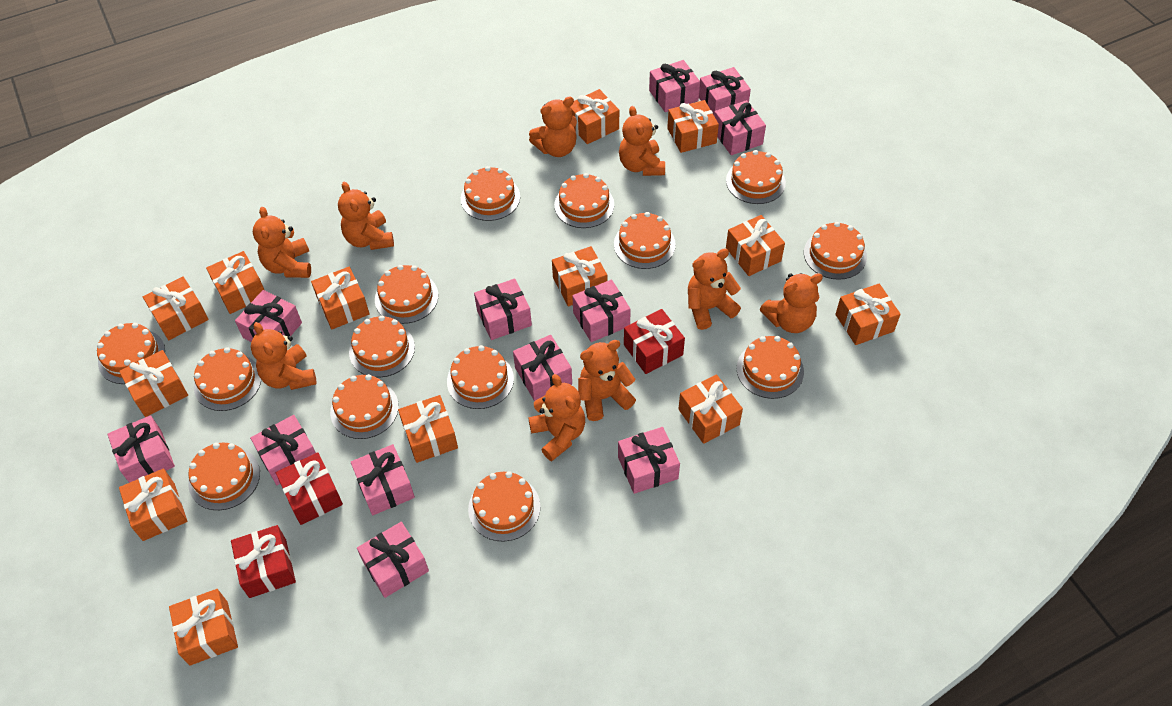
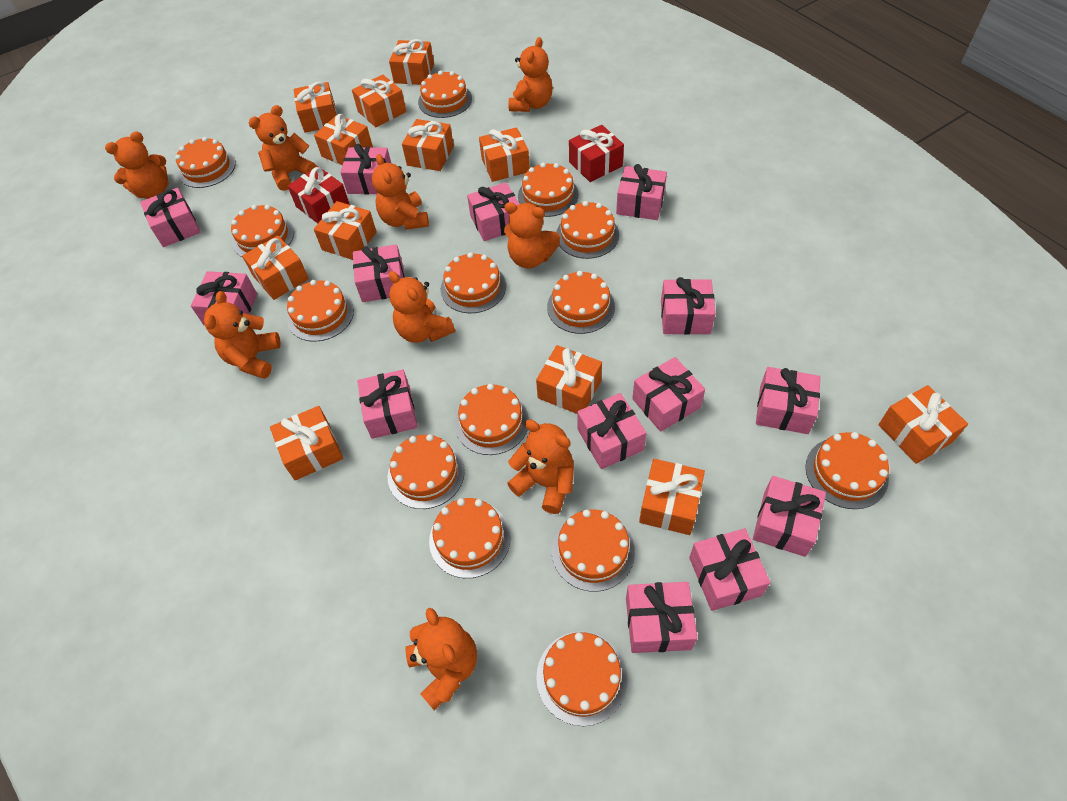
orange gift: [119,350,188,417] [119,468,187,541] [143,276,209,340] [169,589,238,665] [206,251,264,314] [311,267,370,329] [398,395,458,463] [552,246,607,306] [570,89,619,144] [667,100,719,153] [678,374,743,444] [726,215,785,276] [835,284,901,345] = 13 -> [242,235,309,300] [270,406,343,480] [294,82,337,133] [314,114,373,165] [314,201,377,260] [352,74,407,128] [389,39,434,85] [402,119,454,171] [479,127,530,182] [536,345,602,414] [639,459,705,535] [878,385,968,464] = 12
pink gift: [107,415,175,483] [235,290,302,342] [250,415,316,485] [351,444,415,516] [357,522,429,598] [474,278,532,340] [513,335,572,401] [572,280,631,342] [618,427,680,494] [649,60,700,112] [699,67,751,115] [714,100,766,155] = 12 -> [140,188,201,247] [191,271,257,326] [340,144,391,195] [353,244,405,302] [357,370,418,439] [467,182,519,241] [577,393,646,469] [616,164,667,220] [626,582,697,653] [632,357,705,432] [661,277,716,335] [689,528,770,611] [753,476,826,557] [756,367,821,434] = 14
red gift: [231,525,296,598] [276,452,343,525] [624,309,685,374] = 3 -> [287,166,350,224] [569,125,624,182] = 2

